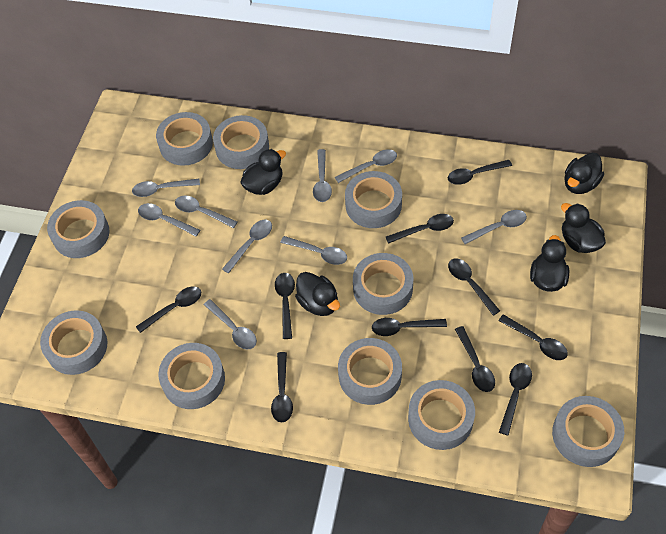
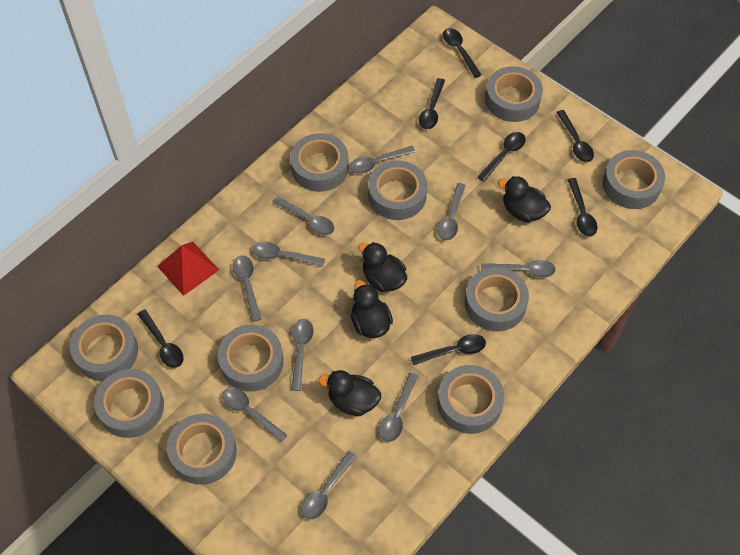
black duck: [240,149,286,195] [295,272,340,316] [530,235,569,292] [561,203,606,253] [564,153,604,194] = 5 -> [318,370,381,416] [351,280,393,338] [358,242,407,292] [498,176,551,223] = 4
black spoon: [136,286,201,333] [271,352,293,422] [275,273,295,339] [372,318,447,336] [386,214,454,244] [448,160,512,185] [448,259,500,316] [455,326,495,392] [498,314,568,360] [499,363,532,436] = 10 -> [137,309,184,368] [410,334,486,365] [419,78,445,129] [443,28,482,78] [478,132,526,182] [556,110,594,162] [568,178,597,237] = 7
grey spoon: [132,179,200,197] [138,203,200,236] [175,195,237,228] [204,299,257,350] [222,220,272,274] [281,236,347,265] [313,149,332,202] [335,149,397,183] [461,210,527,244] = 9 -> [222,387,287,442] [232,255,261,322] [252,242,325,267] [273,197,334,235] [291,319,313,391] [301,451,357,520] [349,146,416,174] [379,373,418,442] [437,183,466,241] [481,260,556,278] = 10
red pyramid: none = 0 -> [157,242,219,296] = 1

